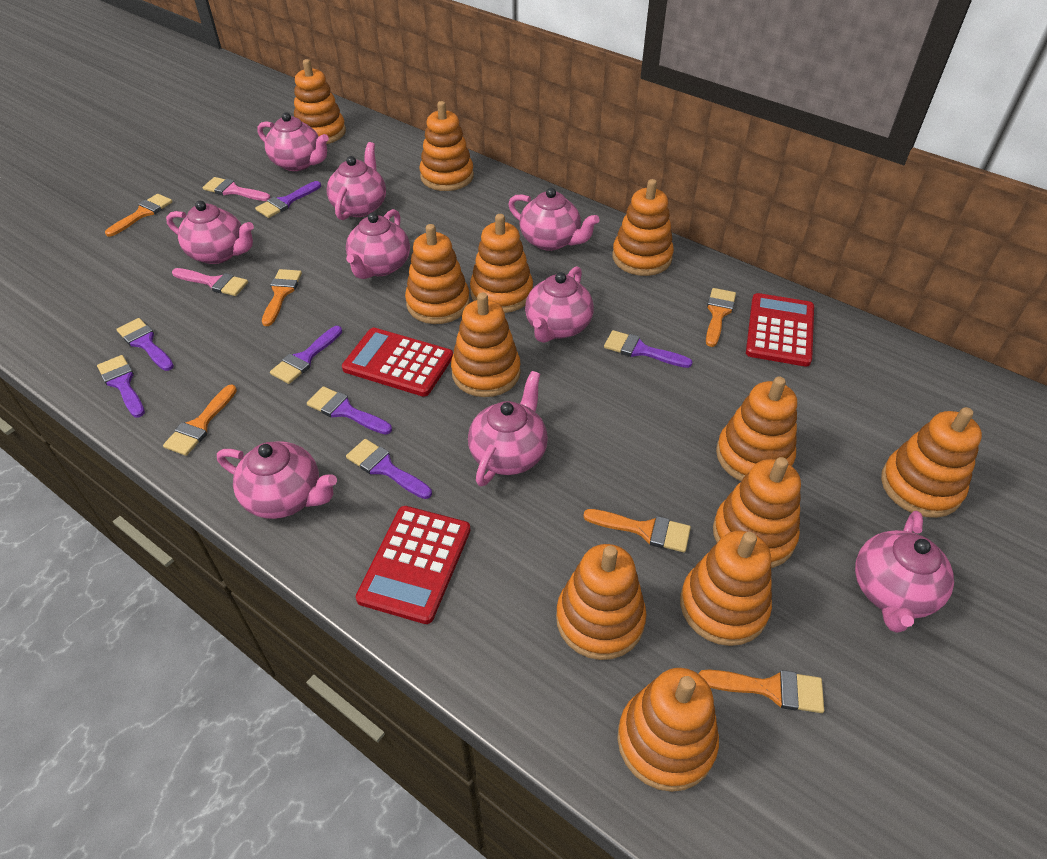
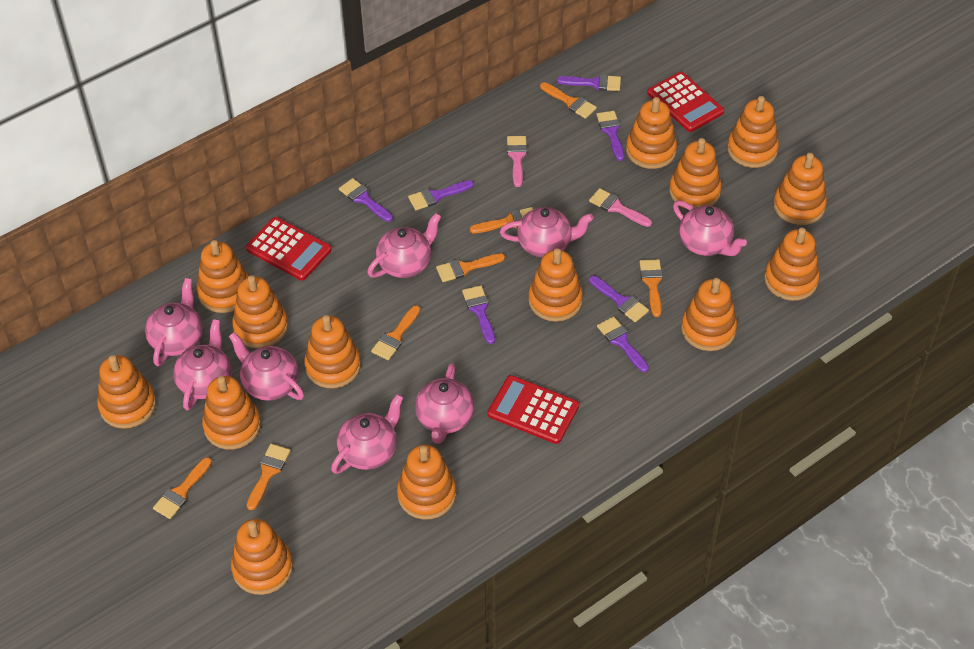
orange brush: [105,194,172,237] [163,384,237,456] [262,269,302,326] [583,509,691,553] [698,670,824,713] [706,288,736,347] = 6 -> [153,457,212,519] [247,444,290,510] [371,305,420,360] [436,253,505,282] [470,207,533,233] [540,82,597,119] [640,259,663,317] = 7
orange stacking toy: [294,59,346,144] [405,224,470,324] [419,101,474,191] [451,292,521,397] [470,214,533,313] [556,544,646,660] [612,179,674,276] [617,668,719,792] [680,531,772,646] [713,457,801,568] [716,377,797,481] [881,407,982,518] = 12 -> [97,355,156,429] [197,240,249,313] [202,376,261,450] [231,519,293,595] [232,275,288,348] [304,315,361,388] [397,445,456,520] [528,248,583,322] [626,97,677,169] [669,138,722,209] [681,278,737,351] [727,96,779,168] [764,228,820,301] [773,153,827,225] = 14
pink teapot: [166,201,254,264] [217,441,337,519] [257,112,329,171] [326,142,386,220] [346,209,410,279] [468,371,548,487] [508,188,600,251] [525,266,594,343] [855,511,954,633] = 9 -> [145,278,203,366] [173,319,232,411] [229,332,304,401] [331,394,404,474] [367,213,441,278] [415,363,474,444] [500,207,594,257] [673,200,747,256] = 8

